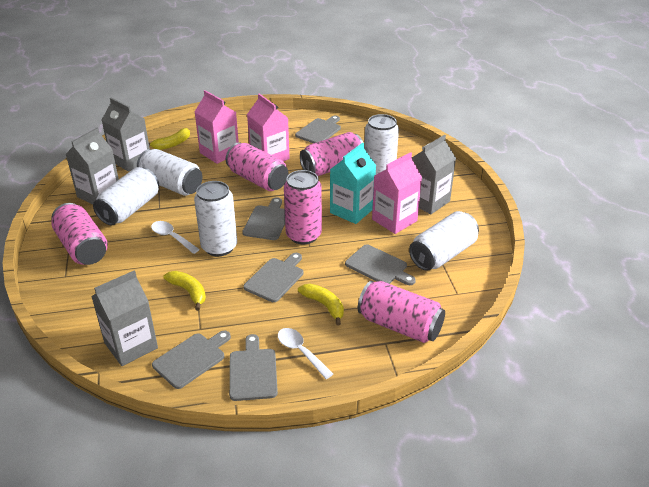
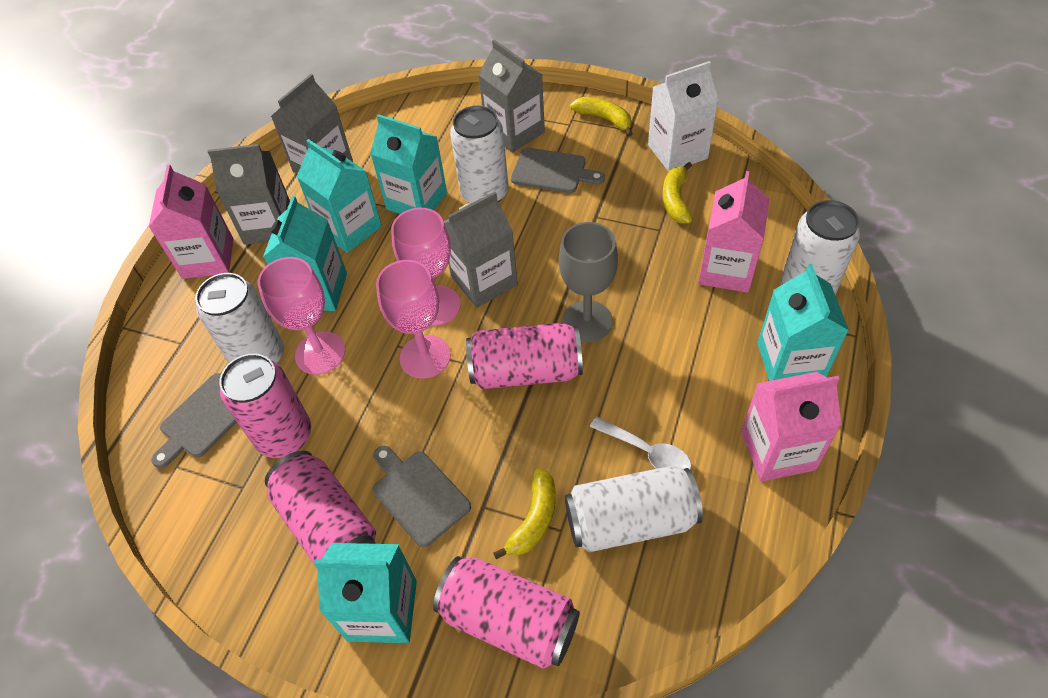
grey cutting board: [152,331,231,389] [229,334,278,401] [242,197,285,240] [243,253,303,302] [295,115,341,143] [345,244,416,285] = 6 -> [151,373,237,468] [373,446,471,548] [511,148,605,193] = 3
grey goblet: none = 0 -> [559,222,618,342] = 1
pink can: [51,203,108,265] [226,143,288,191] [284,170,322,245] [300,132,363,176] [358,281,445,343] = 5 -> [219,353,311,458] [265,451,376,568] [433,556,580,669] [466,323,583,389] = 4
pink goblet: none = 0 -> [257,257,345,375] [376,260,450,379] [391,208,461,326] = 3
turquoise carton: [330,142,376,224] = 1 -> [263,196,347,311] [296,139,382,253] [314,543,417,643] [370,114,447,214] [757,264,849,381] = 5
white can: [93,167,159,225] [137,149,202,196] [194,181,237,256] [364,114,399,174] [409,211,479,271] = 5 -> [195,273,284,363] [450,106,508,203] [565,466,703,552] [780,200,860,295] = 4
white carton: none = 0 -> [648,61,719,172] = 1
white spoon: [151,221,200,254] [278,328,333,379] = 2 -> [590,416,691,470] = 1

